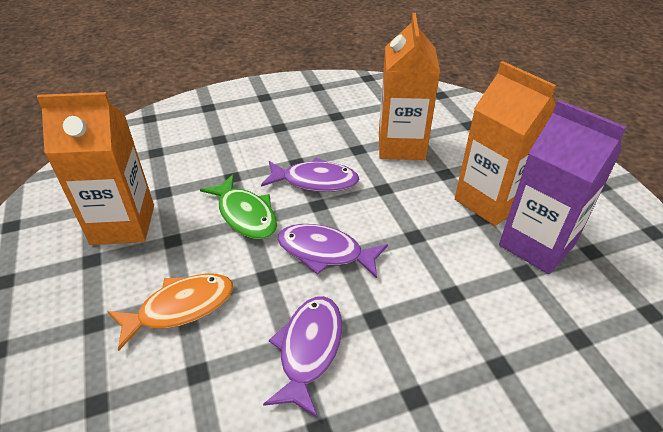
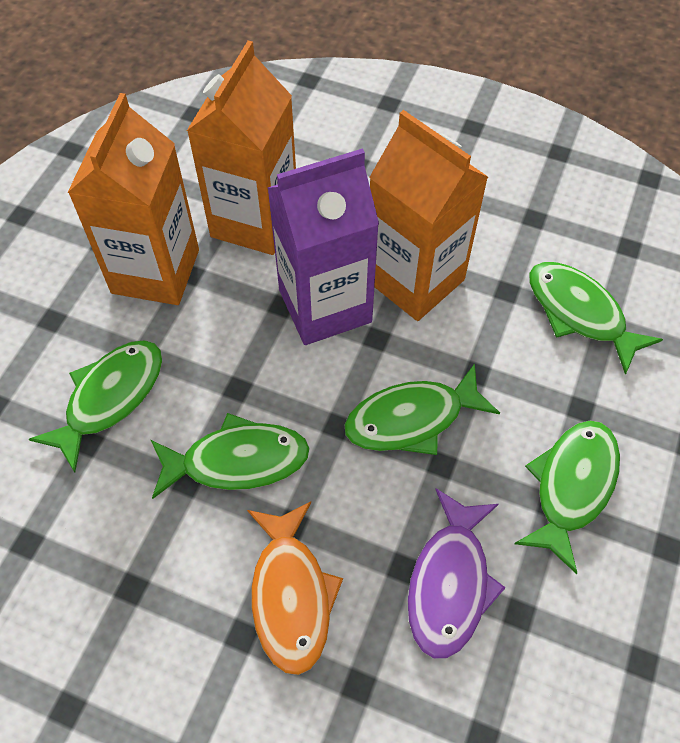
green fish: [200,174,277,239] = 1 -> [29,340,162,473] [151,413,310,499] [345,363,500,455] [514,421,620,574] [529,262,663,375] = 5
purple fish: [261,157,359,192] [263,296,342,418] [277,224,388,278] = 3 -> [408,488,506,659] = 1

